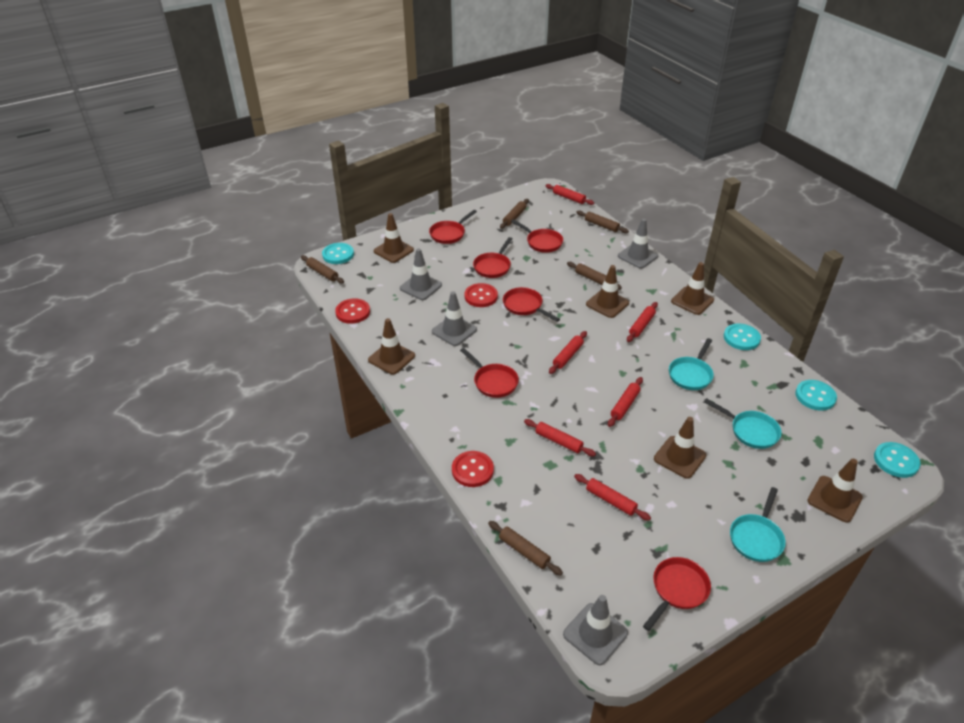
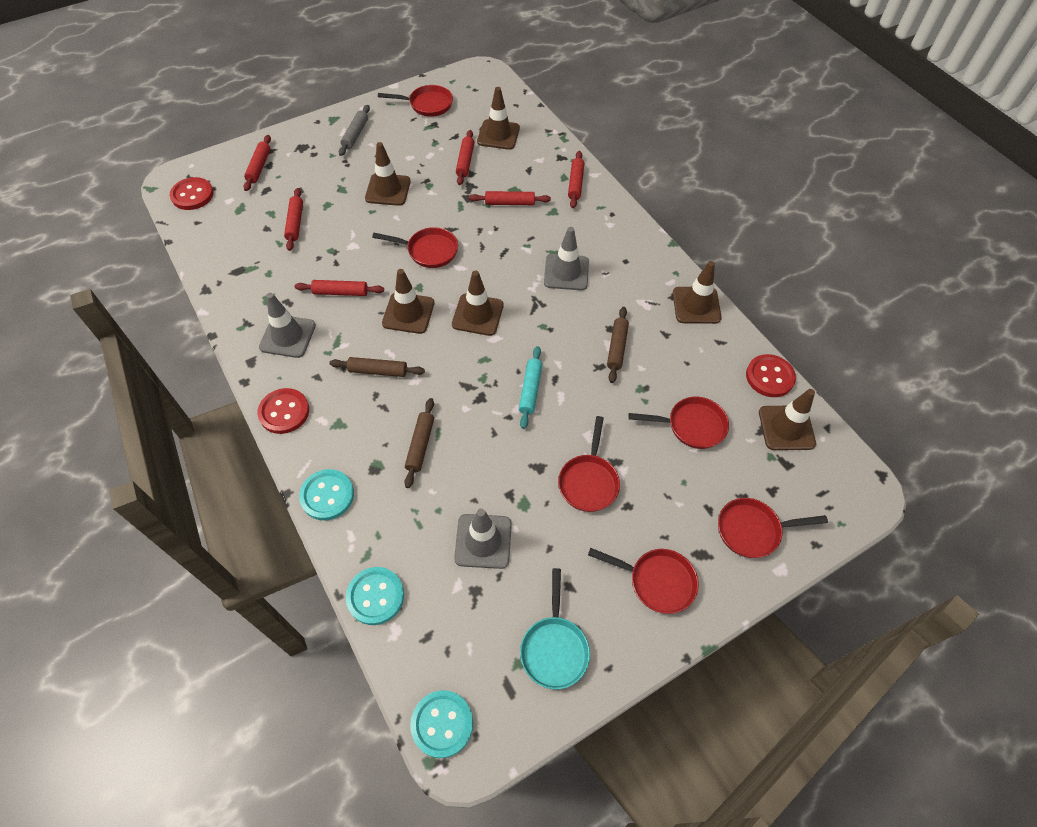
brown rolling pin: [301,255,344,284] [488,521,563,576] [500,199,529,229] [567,262,622,290] [576,210,629,233] = 5 -> [329,357,425,377] [404,398,434,488] [607,307,629,383] = 3
grey rolling pin: none = 0 -> [339,105,370,156] = 1
grey traffic cone: [400,248,442,300] [432,291,477,346] [563,595,628,665] [618,219,658,268] = 4 -> [259,293,316,358] [454,509,512,569] [544,227,589,290] = 3
turquoise button: [322,243,354,264] [724,324,761,350] [795,380,837,411] [874,442,920,478] = 4 -> [299,469,354,520] [346,567,404,625] [410,690,473,758] = 3
turquoise pan: [669,338,714,390] [704,398,782,449] [730,487,786,562] = 3 -> [520,568,590,689] = 1
turquoise rolling pin: none = 0 -> [519,346,542,429] = 1

